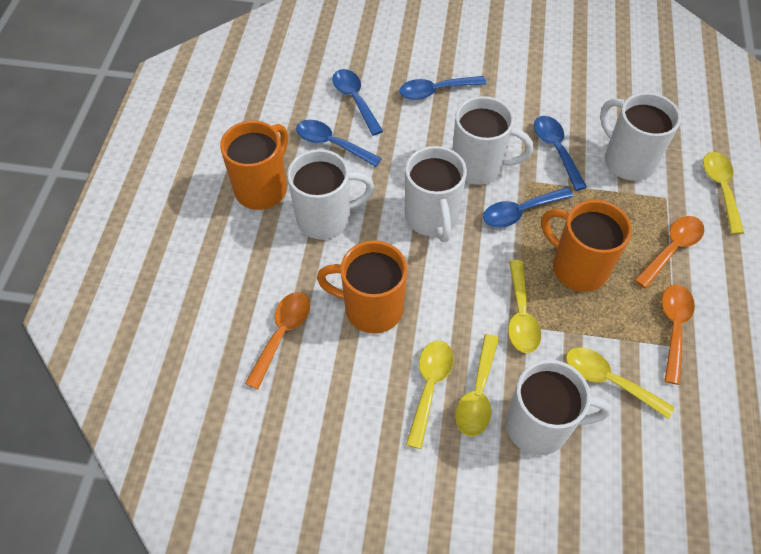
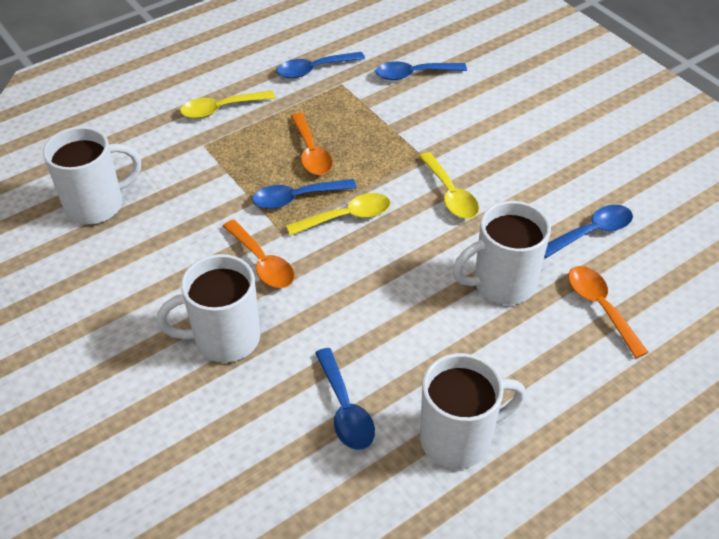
orange mug: [220,121,288,210] [317,240,407,334] [541,200,632,292] = 3 -> none = 0
white mug: [287,149,375,240] [405,146,467,242] [452,96,533,185] [506,360,611,455] [600,92,681,181] = 5 -> [43,127,141,224] [157,254,260,363] [420,353,526,469] [453,201,551,305] = 4
yellow spoon: [406,341,454,449] [455,334,499,437] [508,260,541,353] [566,347,674,419] [703,152,744,234] = 5 -> [180,90,275,119] [286,193,391,236] [419,152,479,219] = 3

